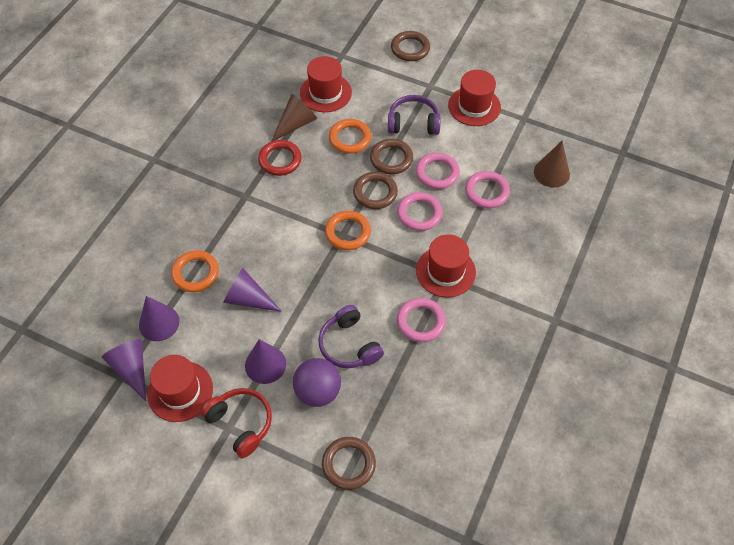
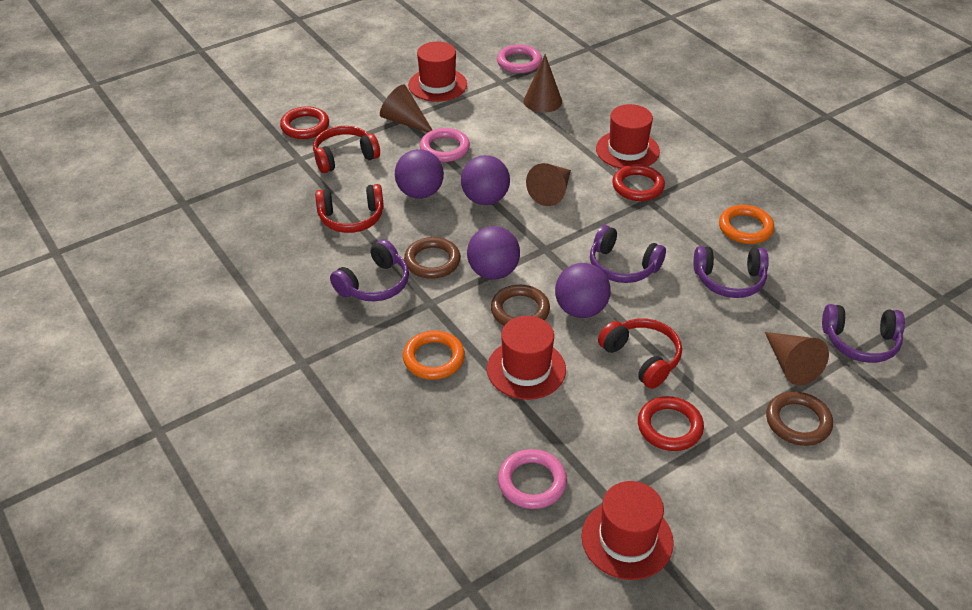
brown cone: [271,94,317,142] [534,141,570,188] = 2 -> [380,84,432,132] [523,54,562,113] [526,163,571,206] [765,332,829,385] = 4
brown ring: [322,437,376,490] [353,172,398,209] [370,139,413,174] [391,31,430,61] = 4 -> [404,237,461,279] [491,285,550,326] [766,391,833,446] = 3
orange ring: [171,250,219,292] [325,211,371,250] [329,119,371,154] = 3 -> [403,331,465,380] [719,205,774,244] = 2
pink ring: [397,192,443,231] [397,298,446,342] [416,152,460,189] [465,171,510,208] = 4 -> [420,128,470,162] [497,44,542,73] [498,449,567,509] = 3
purple ball: [293,358,341,407] = 1 -> [395,149,444,199] [461,155,510,205] [467,226,520,279] [555,263,611,318] = 4
purple cone: [102,339,146,401] [139,296,179,341] [223,268,282,312] [245,339,286,384] = 4 -> none = 0
purple headphones: [318,305,384,368] [388,95,441,135] = 2 -> [330,239,409,301] [590,225,666,283] [694,246,769,298] [822,304,905,363] = 4
red headphones: [201,388,272,458] = 1 -> [313,126,380,173] [315,184,384,233] [598,318,682,389] = 3
red ring: [258,140,302,176] = 1 -> [280,106,329,139] [612,165,665,201] [638,396,704,451] = 3

